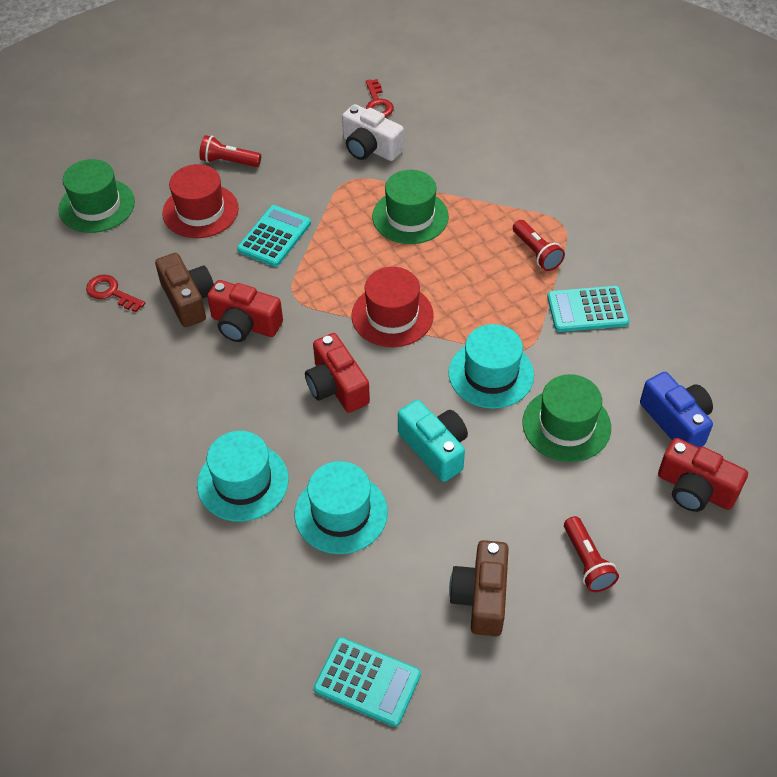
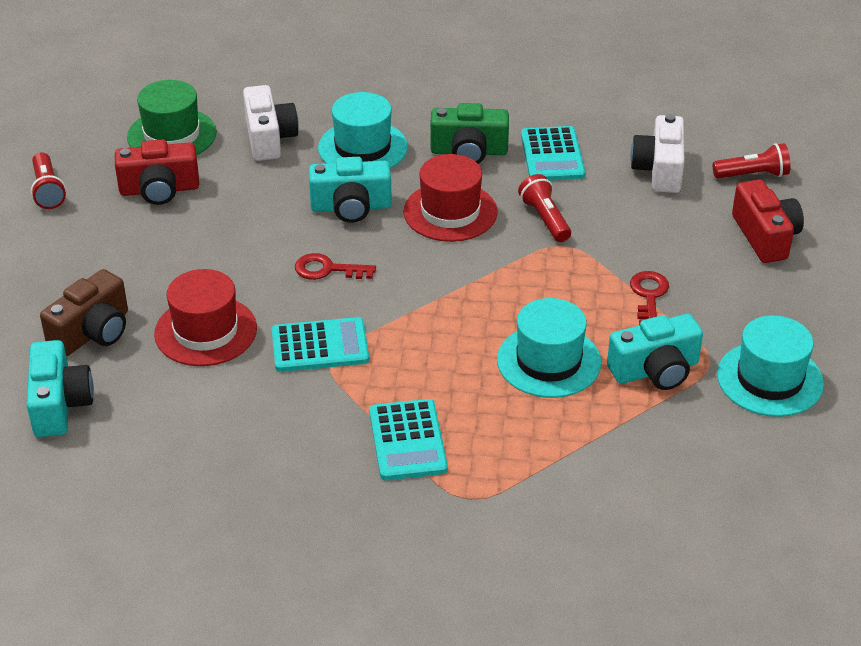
blue camera: [640,372,713,448] = 1 -> none = 0
brown camera: [155,253,214,327] [449,540,509,636] = 2 -> [40,269,128,356] = 1
green camera: none = 0 -> [430,103,509,164] = 1
green hat: [58,159,135,233] [372,170,449,244] [522,374,611,462] = 3 -> [127,80,217,155] = 1
red camera: [207,280,283,342] [305,333,370,413] [658,438,748,512] = 3 -> [115,139,199,205] [732,180,804,263] = 2
turquoise camera: [398,400,468,482] = 1 -> [27,340,94,437] [309,157,392,223] [607,314,703,390] = 3
white camera: [342,104,404,161] = 1 -> [243,85,299,161] [630,114,684,193] = 2

